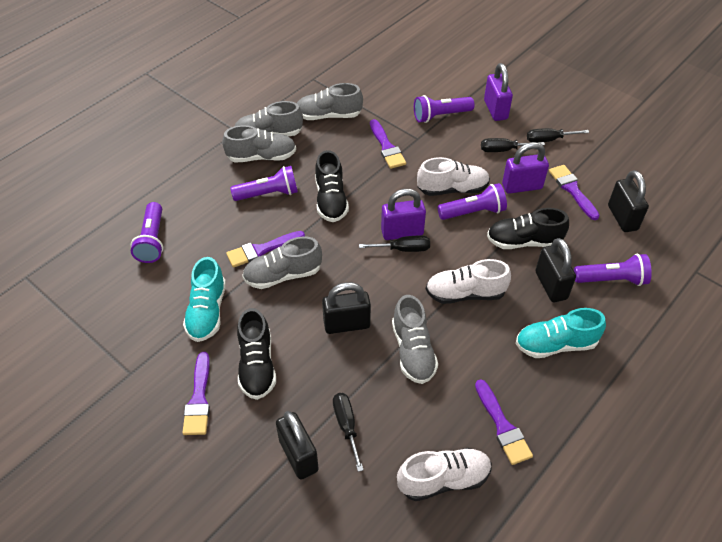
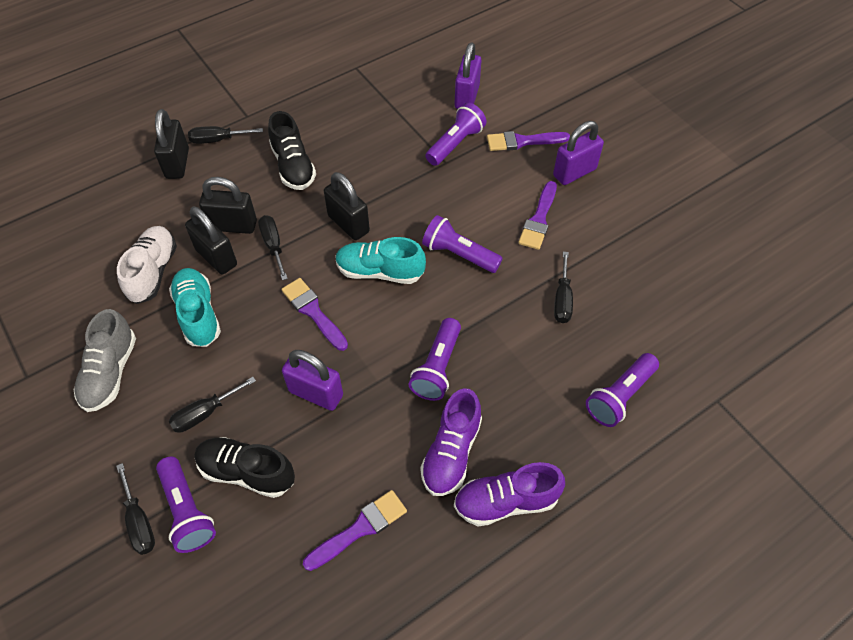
black screwdriver: [333,393,364,472] [359,235,430,252] [481,138,545,152] [527,128,589,143] = 4 -> [116,463,155,555] [169,377,256,433] [188,126,263,144] [258,215,288,280] [554,252,573,323] = 5
black shoe: [237,308,276,400] [315,150,349,222] [487,208,569,249] = 3 -> [195,437,295,498] [268,111,316,190] = 2
grey shoe: [222,125,296,163] [235,101,303,136] [242,237,322,289] [297,83,363,120] [392,295,438,384] = 5 -> [73,309,136,412] = 1
purple brush: [182,352,210,435] [226,231,305,268] [370,119,406,169] [475,379,533,465] [549,165,600,220] = 5 -> [281,278,348,351] [303,490,407,571] [487,131,570,151] [518,181,557,250] = 4
purple shoe: none = 0 -> [420,388,482,496] [454,462,565,526] = 2
white shoe: [397,448,492,501] [417,157,490,196] [426,259,511,304] = 3 -> [117,226,177,304] = 1

